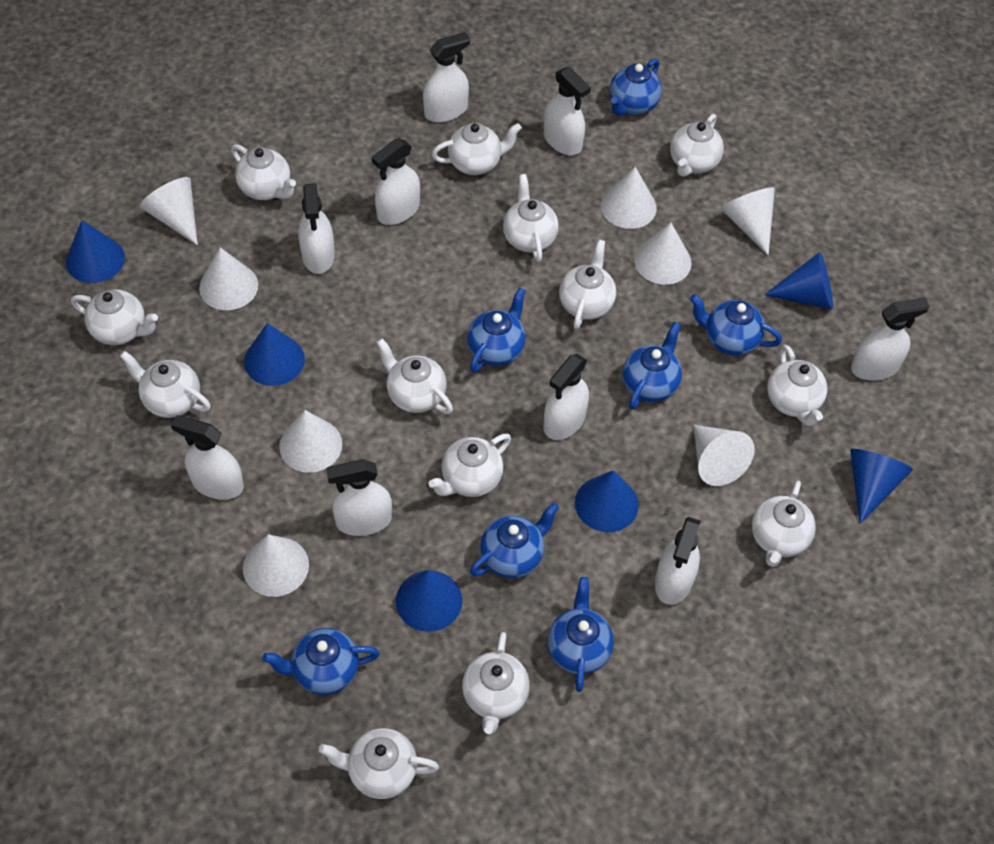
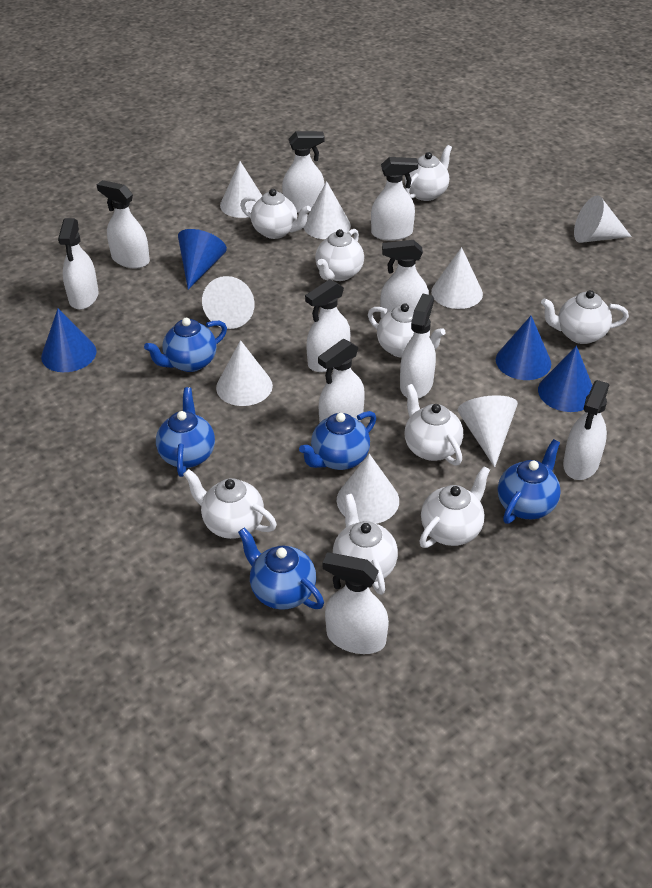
blue cone: [66,220,125,283] [244,323,305,386] [396,570,463,632] [575,470,639,532] [764,252,833,309] [850,449,913,524] = 6 -> [41,308,96,372] [178,229,227,290] [496,316,551,380] [538,346,593,412] = 4
blue teapot: [262,628,380,695] [467,287,526,373] [470,503,559,578] [547,577,614,692] [610,58,662,116] [623,322,682,410] [690,294,782,356] = 7 -> [144,318,227,372] [156,387,215,477] [238,528,324,610] [299,411,376,470] [498,439,561,524] = 5
white spray bottle: [171,415,244,500] [299,183,335,274] [326,459,392,536] [372,138,420,225] [423,32,470,122] [544,67,591,155] [544,354,589,440] [655,517,701,605] [851,297,930,381] = 9 -> [58,218,98,310] [97,180,150,268] [282,131,324,213] [305,279,350,372] [318,339,365,422] [323,552,389,654] [371,157,418,241] [380,240,429,319] [400,293,436,399] [563,380,609,480] = 10
white teapot: [71,289,158,345] [120,351,211,418] [231,144,296,200] [319,728,439,799] [376,339,453,414] [428,434,511,497] [432,123,522,175] [462,632,530,734] [503,174,559,262] [559,239,616,329] [670,114,724,177] [752,481,816,567] [767,345,827,426] = 13 -> [183,469,277,539] [240,189,311,239] [315,229,364,281] [333,494,398,595] [368,303,446,358] [405,145,452,201] [405,384,463,466] [419,466,490,548] [541,290,629,344] = 9

